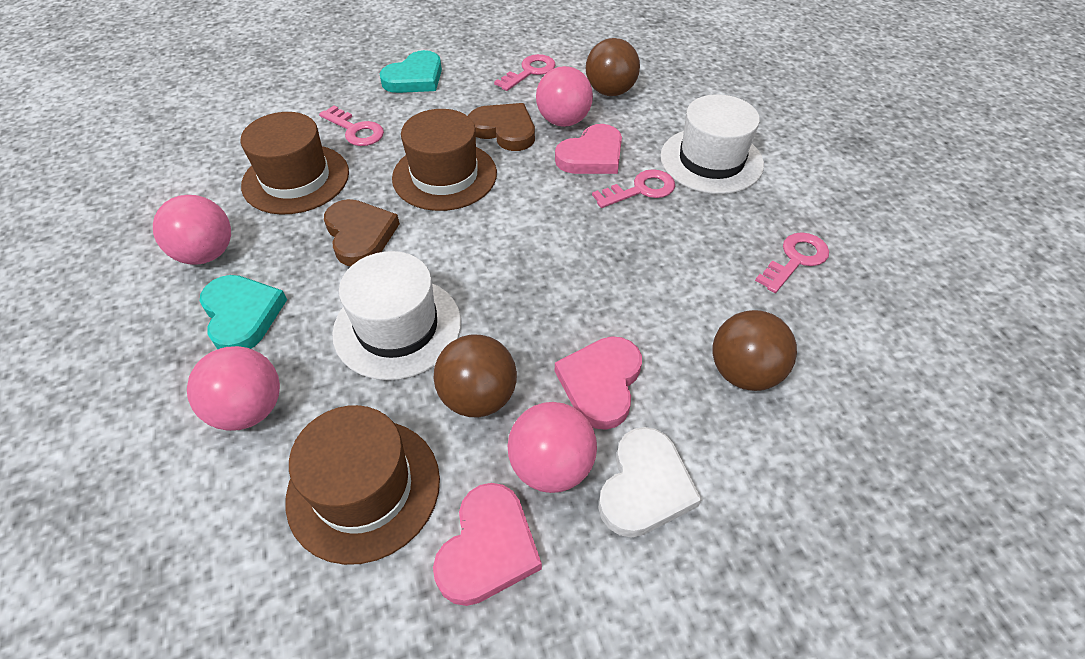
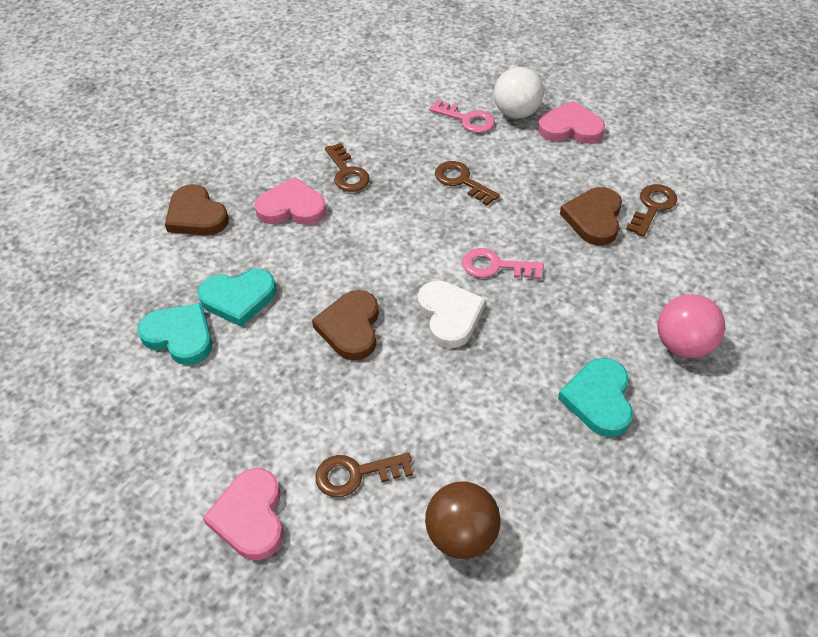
brown ball: [434,335,517,417] [586,38,640,96] [713,310,797,391] = 3 -> [425,481,501,559] = 1
brown hat: [240,112,349,215] [285,405,440,565] [392,109,497,211] = 3 -> none = 0
brown heart: [324,199,400,266] [468,103,535,151] = 2 -> [165,184,229,235] [312,290,379,361] [560,187,622,245] = 3
brown key: none = 0 -> [316,453,413,497] [325,143,370,192] [435,161,500,206] [626,184,677,237] = 4
pink ball: [153,195,231,265] [187,346,280,431] [508,402,597,493] [536,66,593,127] = 4 -> [658,294,725,358] = 1
pink key: [319,105,384,146] [494,54,556,91] [592,169,675,208] [755,232,829,293] = 4 -> [429,100,495,133] [462,248,544,280] = 2
turquoise heart: [200,275,287,349] [380,50,442,93] = 2 -> [137,303,212,365] [197,269,277,327] [558,358,633,437] = 3
white ball: none = 0 -> [494,67,544,119] = 1
white hat: [332,251,461,380] [660,94,764,194] = 2 -> none = 0

